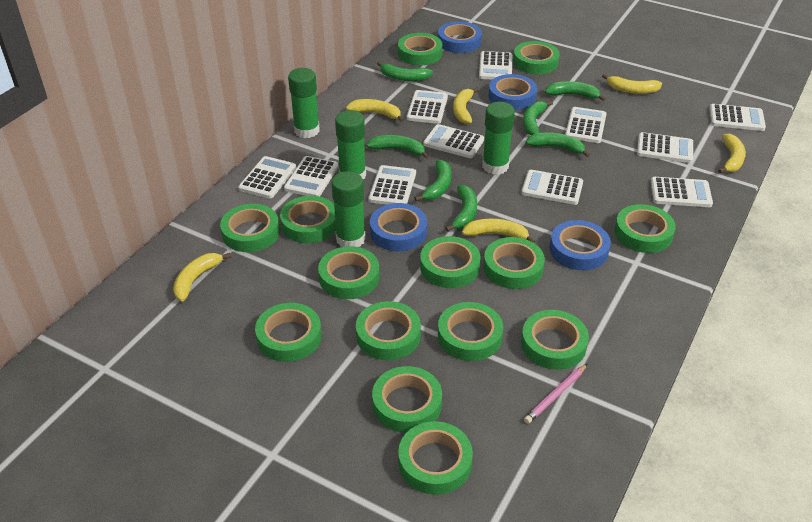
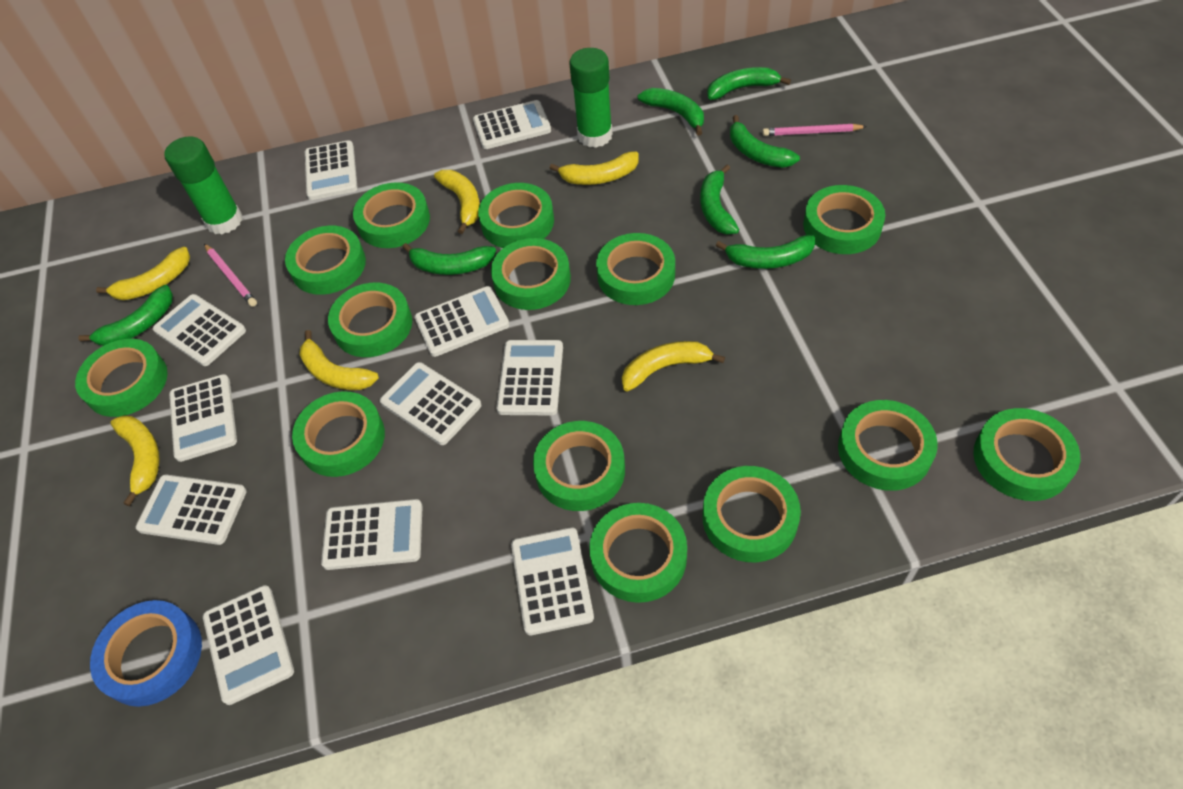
blue tape: [370,203,427,251] [438,21,482,53] [489,74,537,110] [550,220,611,270] = 4 -> [90,600,202,707] = 1
green glue stick: [288,68,320,138] [331,171,365,247] [335,110,366,179] [482,102,515,175] = 4 -> [164,136,243,234] [569,48,613,148] = 2
pink pencil: [524,364,587,424] = 1 -> [204,244,257,307] [762,124,867,136] = 2

